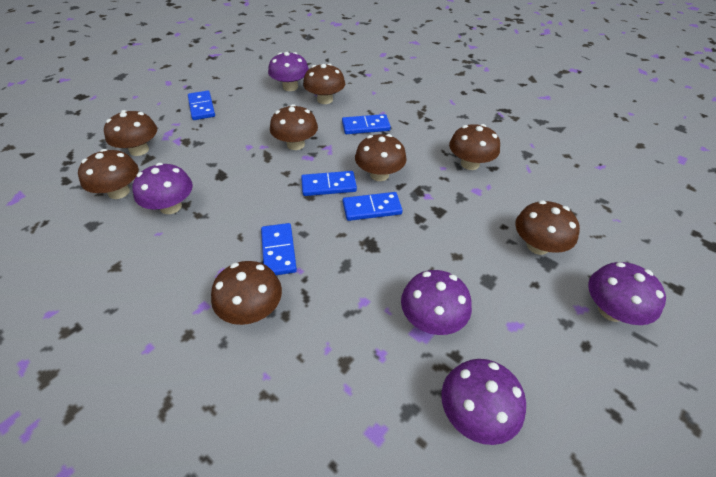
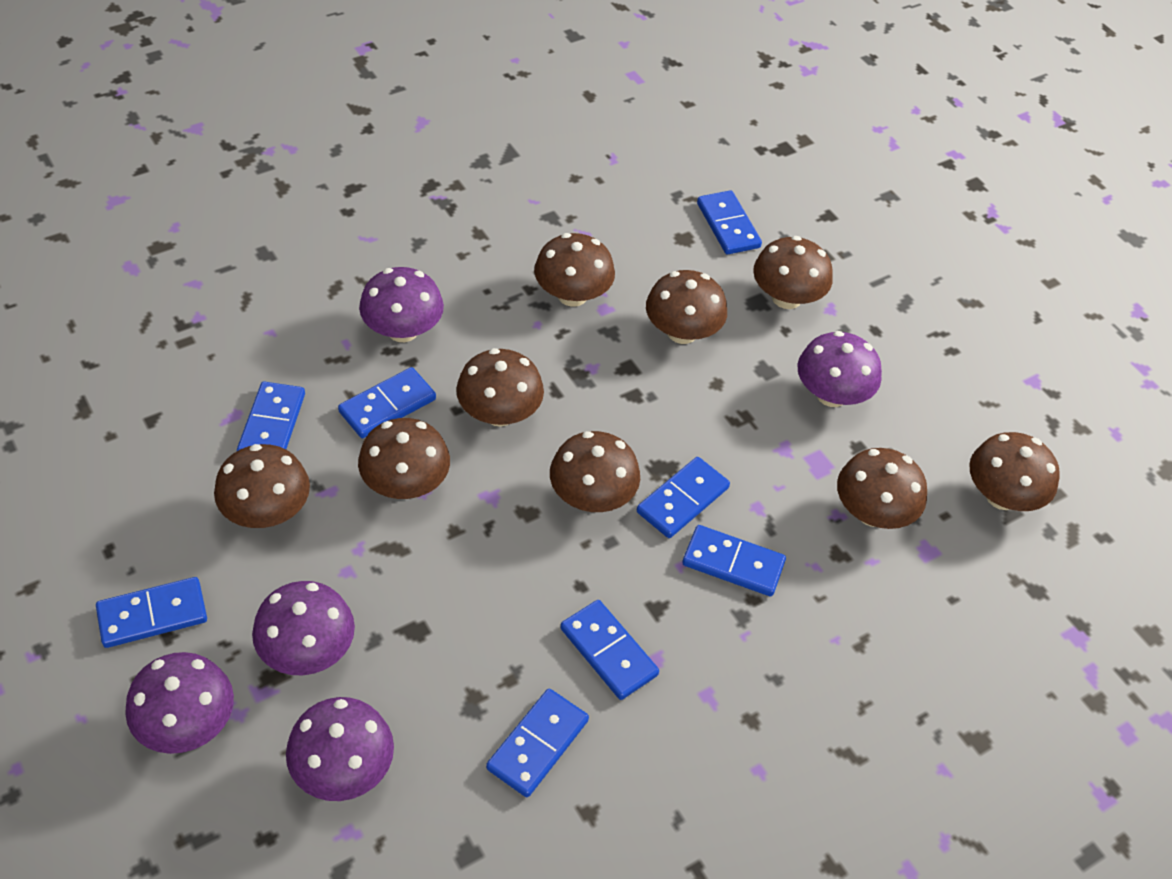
blue domino: [188,90,215,120] [261,223,297,275] [301,171,357,196] [342,114,391,134] [343,192,403,221] = 5 -> [96,577,207,648] [237,382,305,451] [338,367,436,438] [486,689,589,797] [561,600,659,700] [637,457,730,538] [682,525,786,596] [697,190,762,255] = 8
brown mushroom: [78,149,139,199] [104,110,157,156] [211,261,282,325] [270,104,318,150] [303,63,345,104] [355,134,407,181] [449,124,500,170] [515,200,580,255] = 8 -> [214,444,310,528] [358,418,450,499] [456,348,544,427] [534,233,615,307] [550,431,640,512] [646,270,727,344] [753,236,833,309] [837,448,927,529] [970,432,1060,511] = 9

